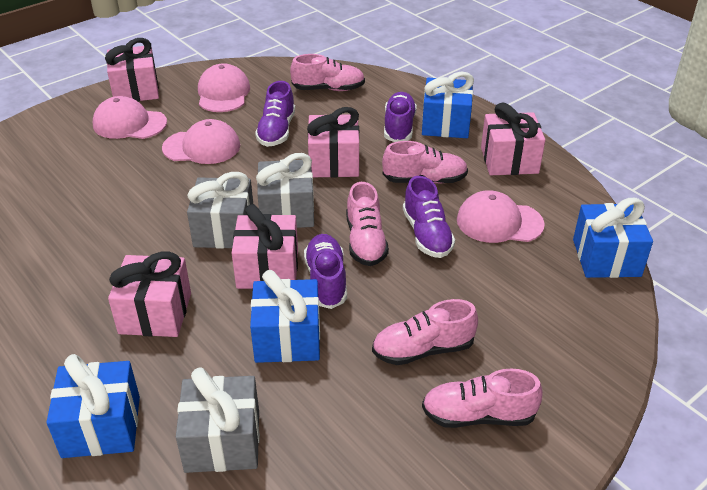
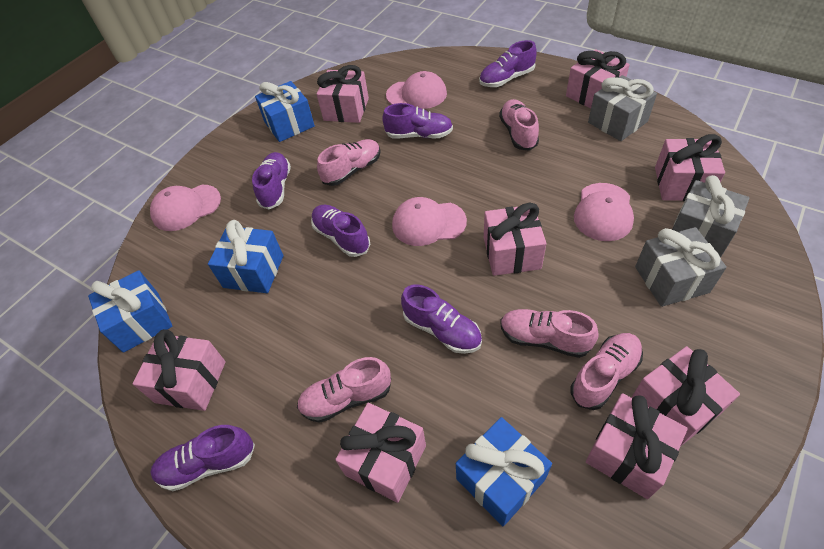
pink gift: [105,38,159,101] [108,252,191,337] [232,204,298,289] [307,107,359,178] [481,102,545,175] = 5 -> [133,329,226,411] [317,65,369,123] [335,403,426,503] [484,203,546,276] [566,49,630,108] [586,393,688,499] [631,346,740,447] [655,134,725,201] = 8
purple shoe: [255,81,295,147] [304,234,347,309] [384,92,417,142] [403,176,455,258] = 4 -> [150,425,255,491] [252,152,291,209] [311,204,371,257] [382,103,453,138] [401,284,482,354] [479,40,537,87] = 6

